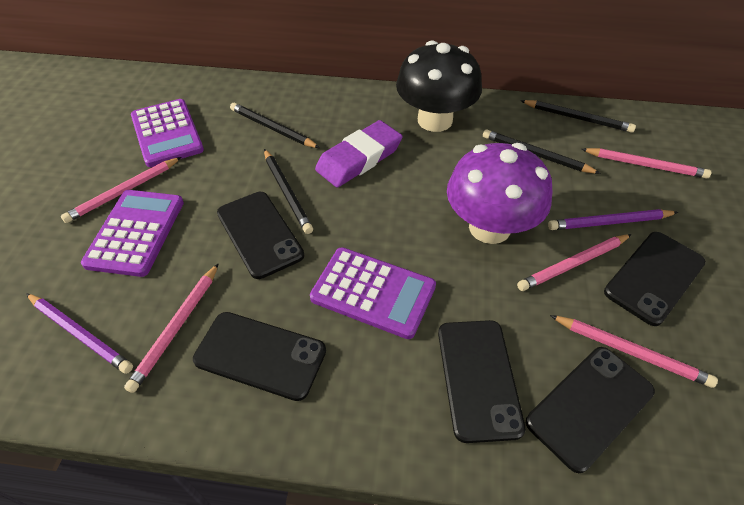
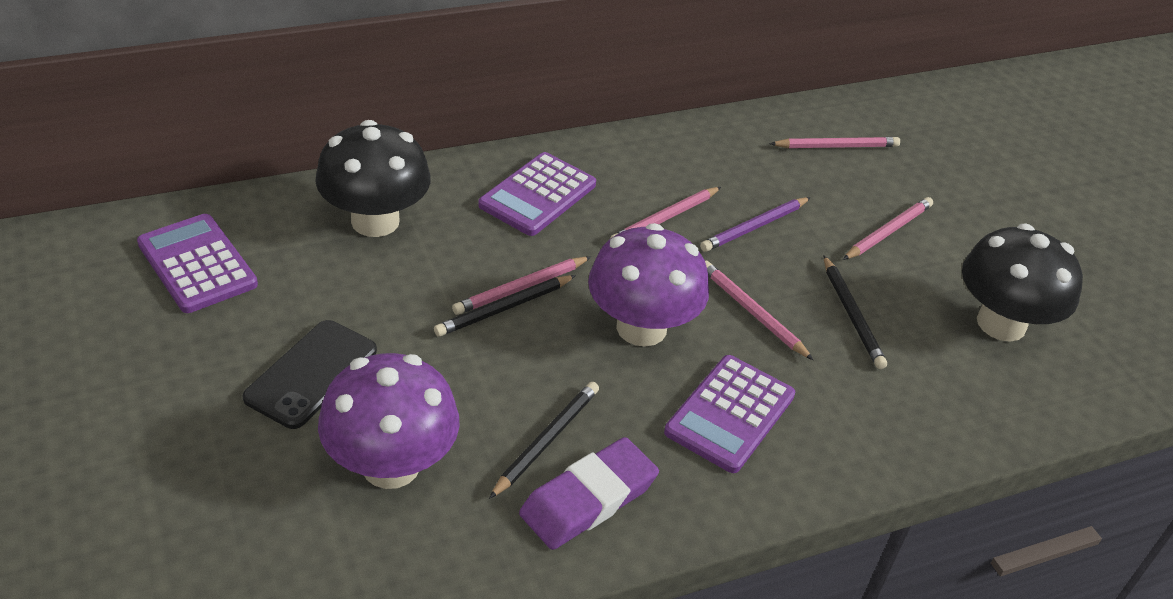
black mushroom: [396,40,482,132] = 1 -> [315,120,431,237] [962,224,1083,342] = 2
black pencil: [230,103,320,148] [264,149,313,234] [483,129,601,174] [520,100,636,133] = 4 -> [434,275,576,337] [489,382,599,499] [824,256,887,369] = 3
black phone: [193,312,326,401] [217,192,304,279] [438,320,526,443] [526,347,655,473] [604,232,706,326] = 5 -> [243,320,377,429] = 1
purple mushroom: [447,143,552,244] = 1 -> [318,353,460,489] [588,223,709,347] = 2
purple pencil: [26,293,133,374] [548,209,678,230] = 2 -> [700,197,811,252] = 1

